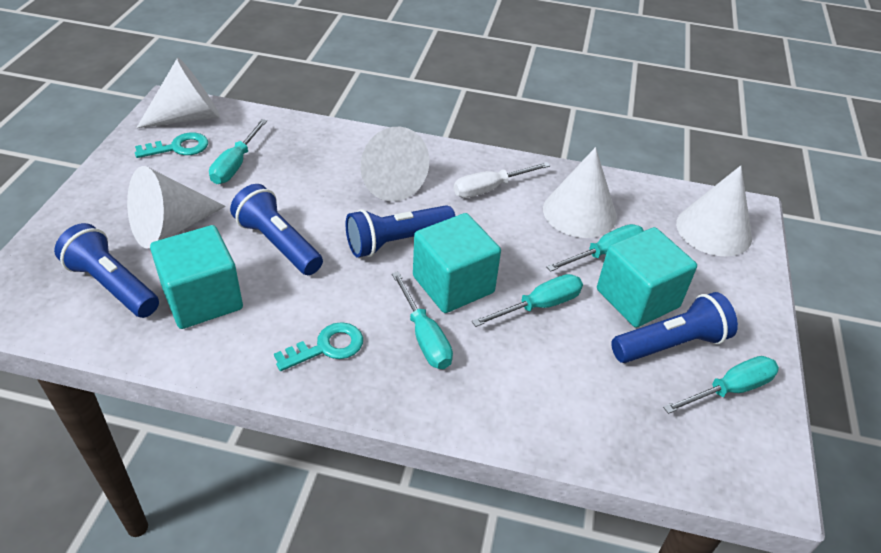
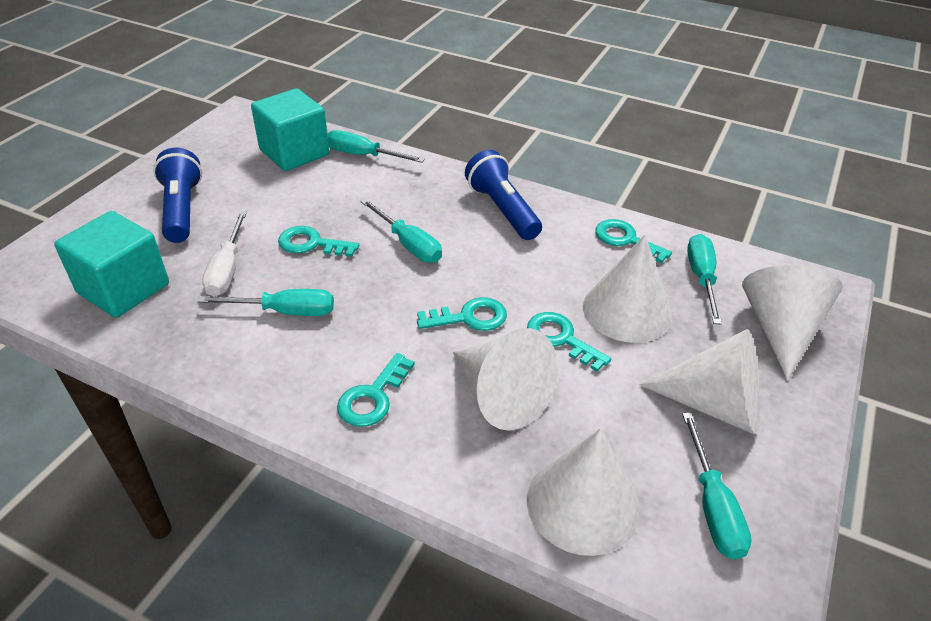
blue flashlight: [54,223,159,318] [230,184,323,275] [345,205,455,258] [611,292,738,363] = 4 -> [153,148,202,243] [465,150,542,240] = 2
turquoise cube: [150,225,243,329] [413,213,501,313] [597,227,697,327] = 3 -> [54,211,169,318] [251,89,330,171] = 2
turquoise key: [135,133,208,158] [274,322,363,371] = 2 -> [278,226,359,257] [337,353,415,427] [417,297,507,331] [527,312,611,372] [595,219,672,263] = 5

